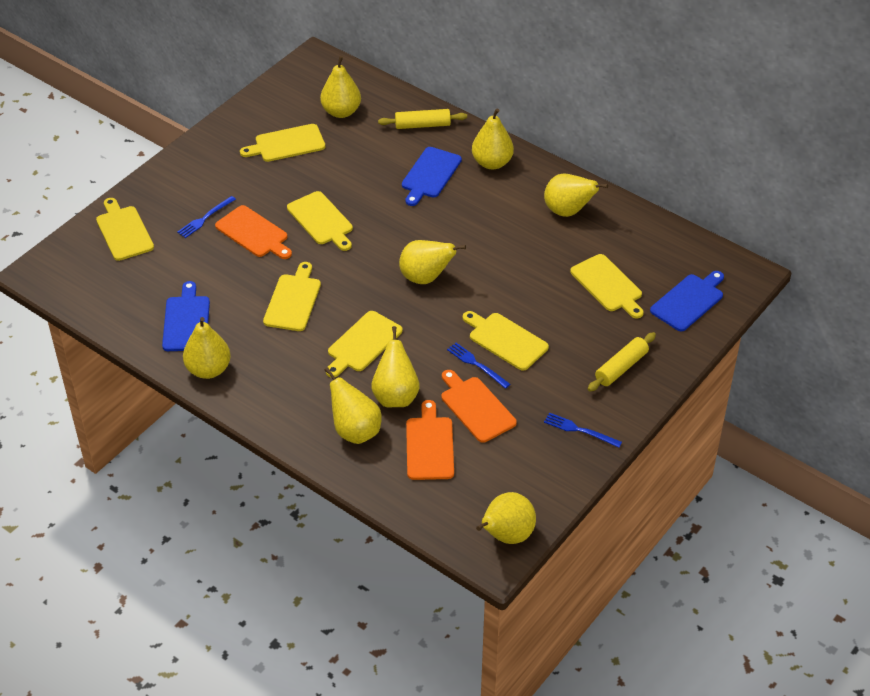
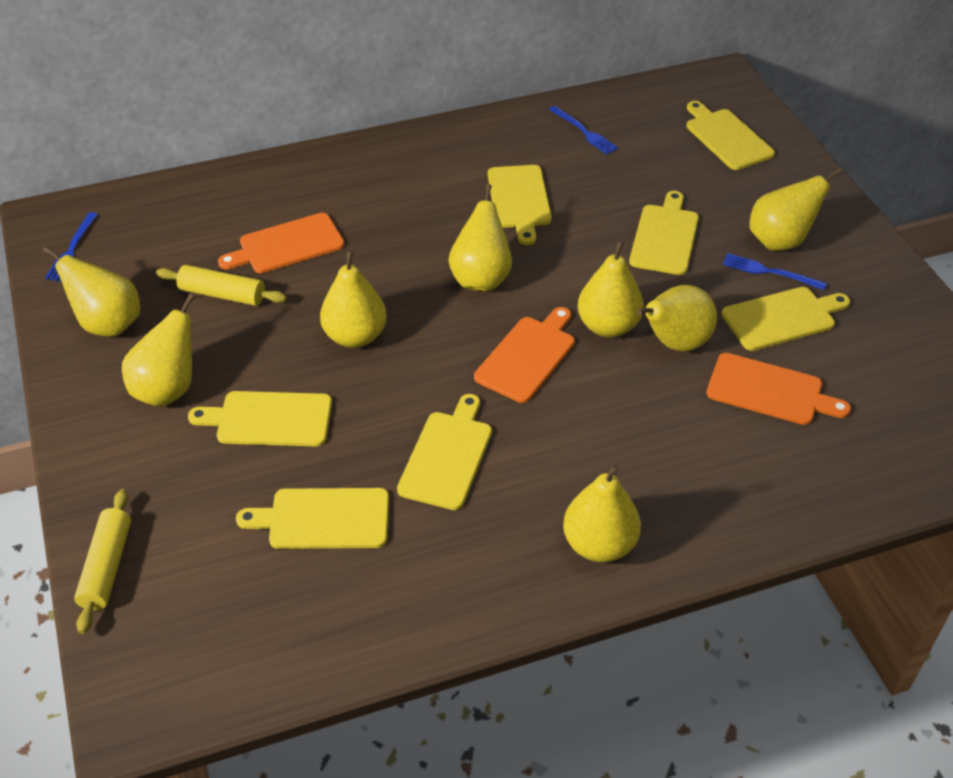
blue cutting board: [162,281,210,351] [402,147,462,206] [650,271,724,331] = 3 -> none = 0

